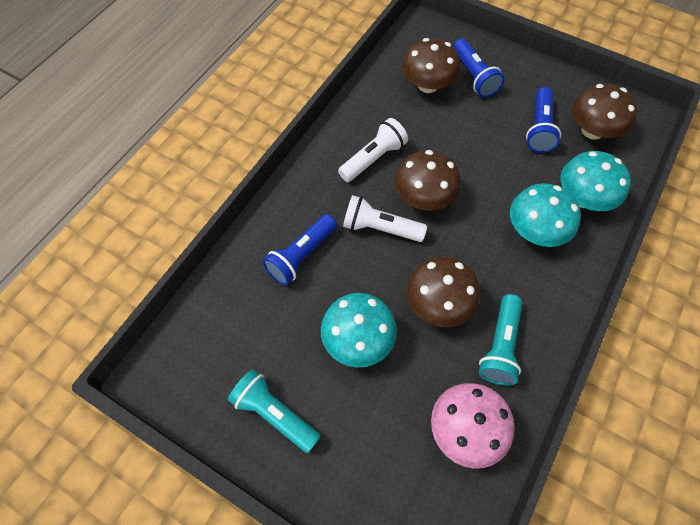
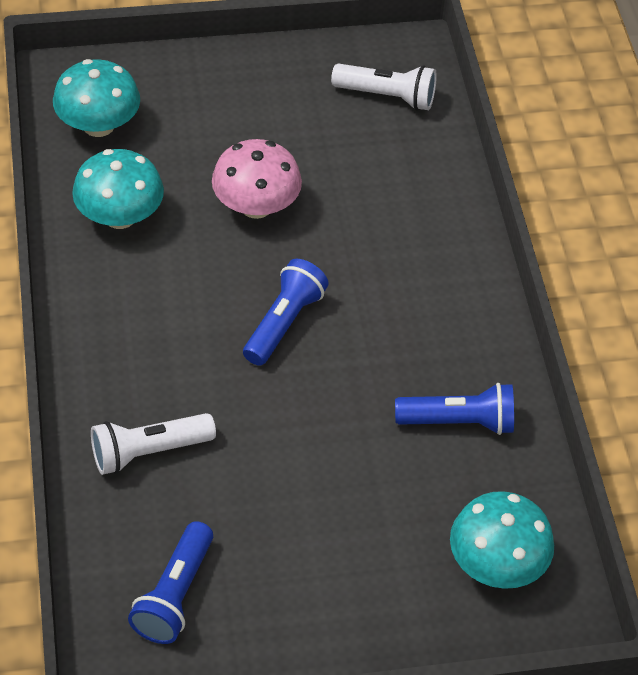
brown mushroom: [394,150,461,211] [402,38,461,93] [406,256,480,327] [572,83,637,140] = 4 -> none = 0
turquoise flashlight: [228,369,321,453] [479,294,523,386] = 2 -> none = 0

